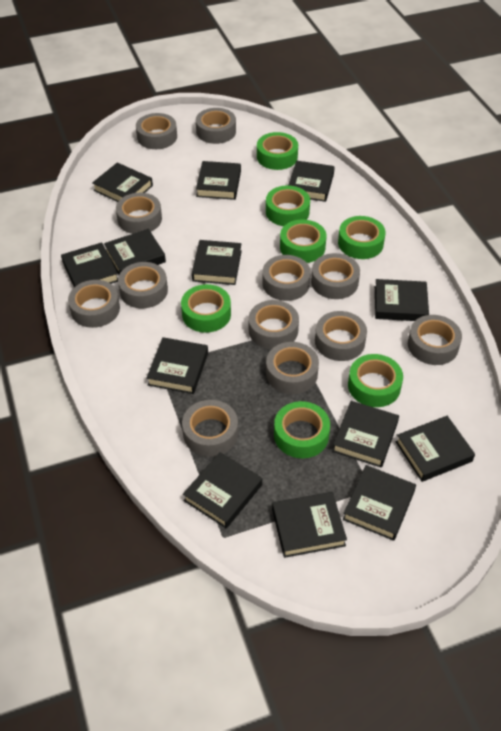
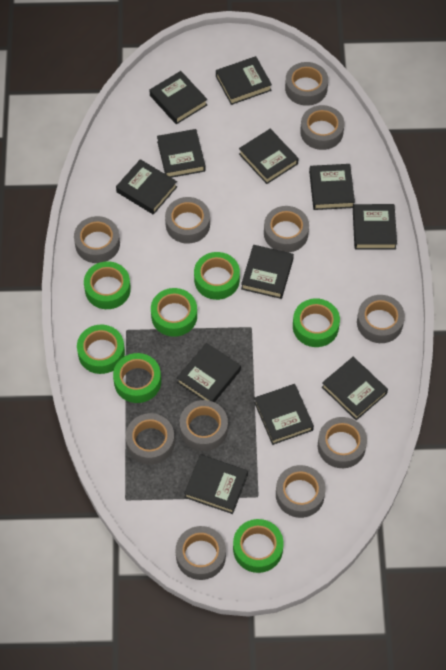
black book: [61,242,118,287] [92,163,153,202] [104,229,166,274] [146,337,208,394] [183,452,262,528] [192,240,242,285] [196,161,241,200] [272,492,347,558] [288,161,335,202] [332,401,399,468] [343,465,416,541] [375,279,429,321] [396,416,475,482] = 13 -> [116,159,177,215] [149,71,207,124] [157,129,206,178] [177,343,241,402] [184,455,248,514] [216,56,272,105] [239,129,299,184] [241,245,294,299] [254,384,314,445] [309,164,355,210] [322,357,388,420] [353,204,397,250] = 12
grey tape: [68,280,120,328] [116,193,162,234] [118,262,168,308] [136,113,177,149] [182,400,238,457] [196,108,236,144] [249,300,299,349] [262,255,311,301] [266,342,319,394] [311,253,360,299] [315,311,367,361] [408,315,462,365] = 12 -> [74,216,120,263] [126,413,175,465] [165,197,210,244] [176,526,226,580] [180,400,228,451] [264,206,309,252] [276,465,326,518] [285,62,328,106] [300,105,344,150] [318,417,367,468] [357,295,405,343] = 11

